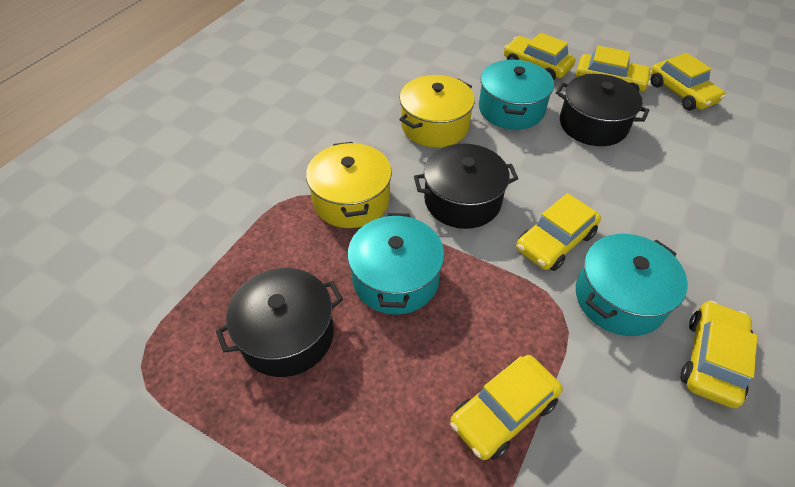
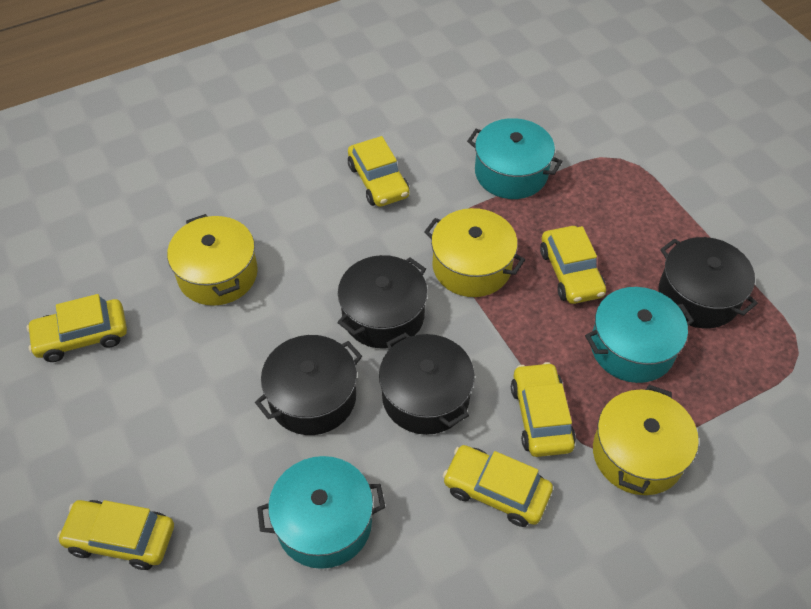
black pot: [216,268,343,377] [414,144,518,229] [556,74,650,146] = 3 -> [255,335,362,435] [338,255,428,348] [379,332,475,435] [658,237,758,328] = 4
yellow pot: [306,142,392,228] [399,75,475,148] = 2 -> [167,214,258,306] [424,208,525,297] [593,385,699,495] = 3

